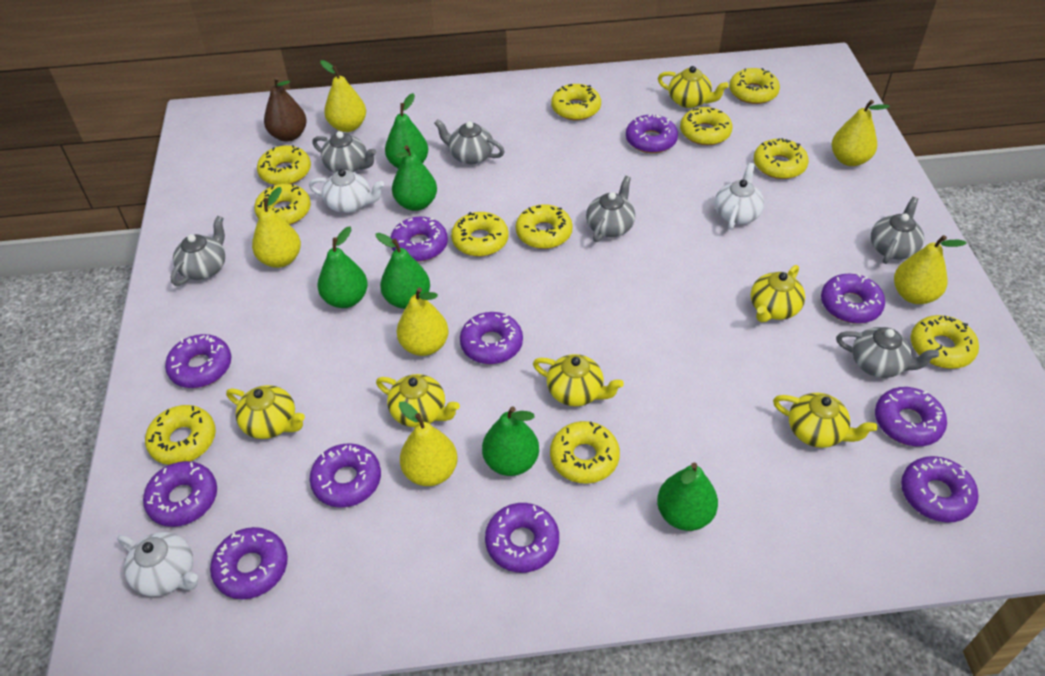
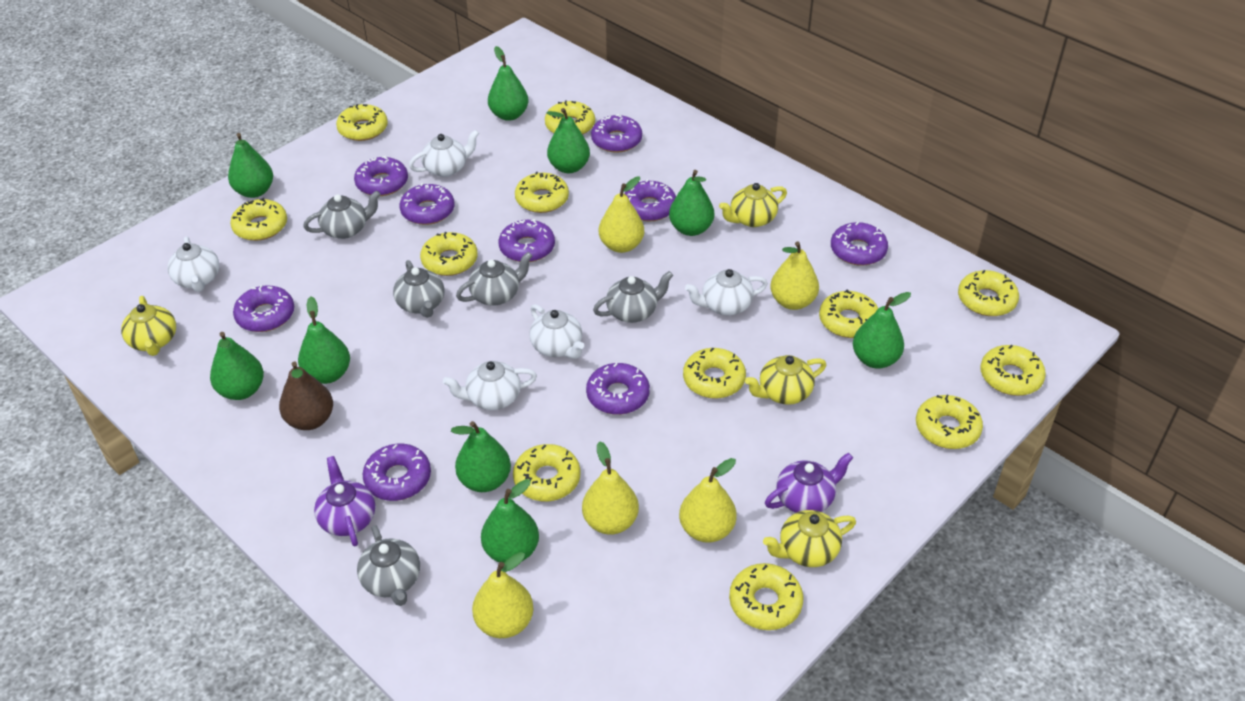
green pear: [317,226,368,308] [375,233,430,309] [385,93,428,168] [392,145,437,211] [482,407,539,476] [657,463,718,531] = 6 -> [210,332,264,400] [228,133,273,198] [298,296,350,384] [451,421,511,492] [481,479,539,563] [488,46,529,121] [547,108,590,173] [669,170,714,236] [853,292,911,369] = 9
grey teapot: [171,216,225,286] [312,131,376,173] [434,119,505,165] [586,176,635,242] [836,327,939,378] [871,197,924,264] = 6 -> [303,190,381,239] [357,525,420,606] [393,260,445,318] [456,252,532,305] [593,271,673,323] = 5
purple donut: [143,461,217,527] [165,334,232,388] [210,527,288,600] [309,443,381,508] [390,217,448,262] [460,312,523,364] [485,503,559,573] [626,114,678,153] [821,273,885,324] [875,387,947,446] [901,456,979,523] = 11 -> [233,285,294,332] [354,156,408,196] [363,444,431,501] [399,183,454,225] [499,219,555,262] [586,363,650,415] [591,114,642,153] [624,179,676,221] [831,222,888,266] = 9
purple teapot: none = 0 -> [314,456,375,546] [765,453,853,513] = 2
white teapot: [117,532,198,597] [309,169,384,213] [715,163,764,230] = 3 -> [168,236,219,292] [409,130,479,177] [443,361,537,410] [530,304,584,359] [685,269,768,315] = 5
yellow donut: [145,405,216,465] [254,184,311,225] [257,145,311,185] [451,212,509,256] [516,204,573,249] [550,421,620,484] [551,84,601,120] [680,107,732,145] [729,68,780,104] [754,138,809,179] [911,315,979,369] = 11 -> [230,198,287,241] [336,104,388,141] [420,232,478,276] [513,444,581,501] [515,172,569,213] [545,100,595,135] [683,348,746,399] [729,563,803,630] [819,289,878,338] [916,395,983,449] [958,270,1019,316] [980,345,1046,396] = 12
yellow pear: [252,187,301,268] [320,60,366,132] [397,287,449,356] [399,401,458,486] [832,100,890,166] [894,235,967,304] = 6 -> [472,552,534,638] [582,441,639,535] [599,176,644,253] [679,458,737,543] [770,242,819,310] = 5
yellow teapot: [226,385,305,439] [376,374,460,427] [533,354,624,407] [658,66,729,108] [751,265,805,322] [773,393,877,448] = 6 -> [121,296,176,356] [719,183,787,227] [745,355,826,405] [763,510,856,567] = 4

